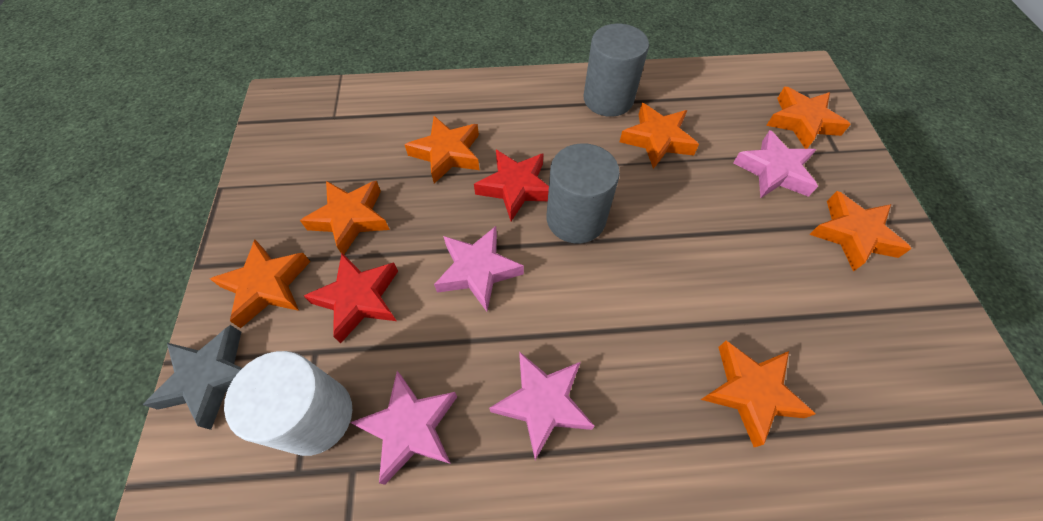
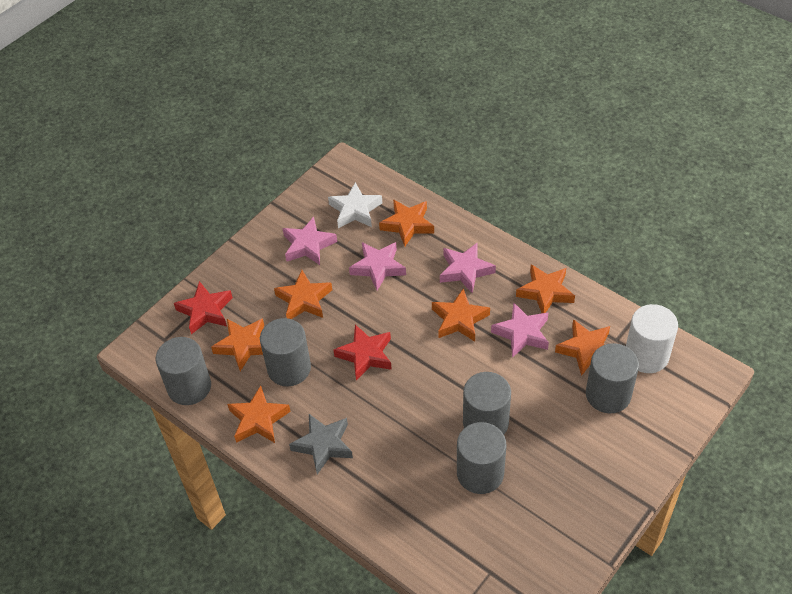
grey cylinder: [547,143,620,244] [584,24,649,117] = 2 -> [156,337,211,405] [260,318,311,386] [457,422,507,494] [463,372,511,434] [586,343,639,413] = 5
white star: none = 0 -> [328,182,382,228] = 1

